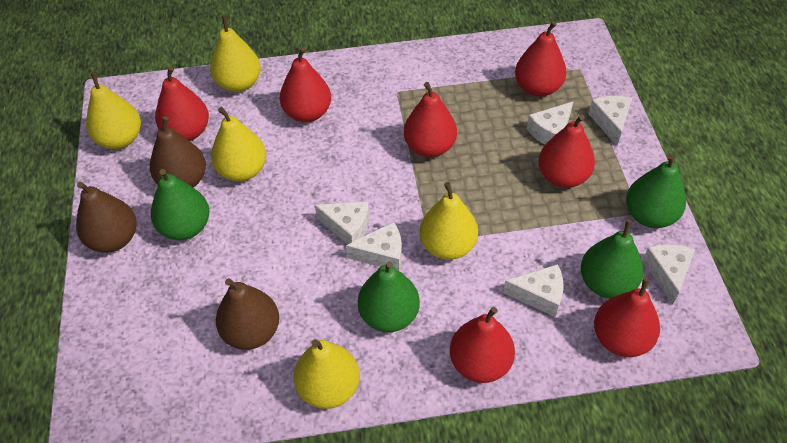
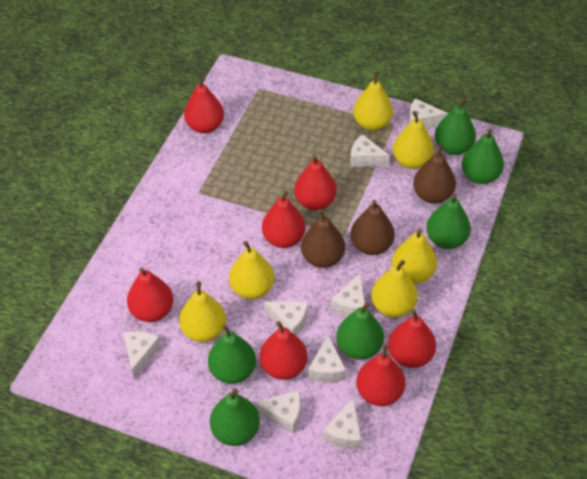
green pear: [151,169,209,240] [358,261,420,332] [581,219,644,299] [626,153,686,228] = 4 -> [208,324,256,384] [210,389,260,446] [337,302,384,360] [426,194,471,249] [435,98,476,155] [462,129,504,184] = 6
white cheese: [315,201,369,244] [346,222,402,271] [503,264,564,317] [527,102,573,145] [589,96,632,145] [642,244,695,305] = 6 -> [123,331,161,379] [254,390,300,433] [264,301,308,336] [308,335,346,383] [323,399,361,449] [331,274,365,317] [350,134,390,167] [409,98,448,128] = 8
yellow pear: [86,72,141,149] [210,15,261,92] [211,107,266,181] [294,339,360,409] [420,182,478,260] = 5 -> [179,281,226,342] [229,241,274,299] [353,72,393,131] [371,260,418,317] [392,229,437,284] [393,111,434,169] = 6

